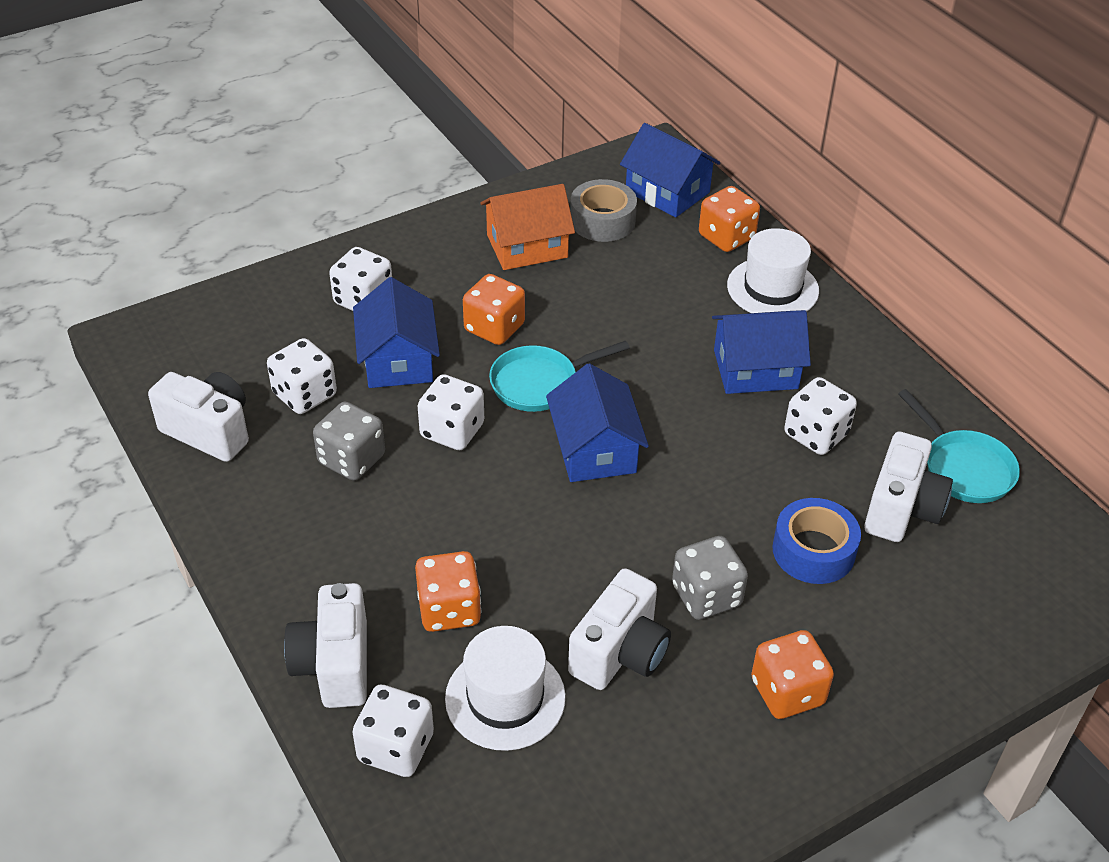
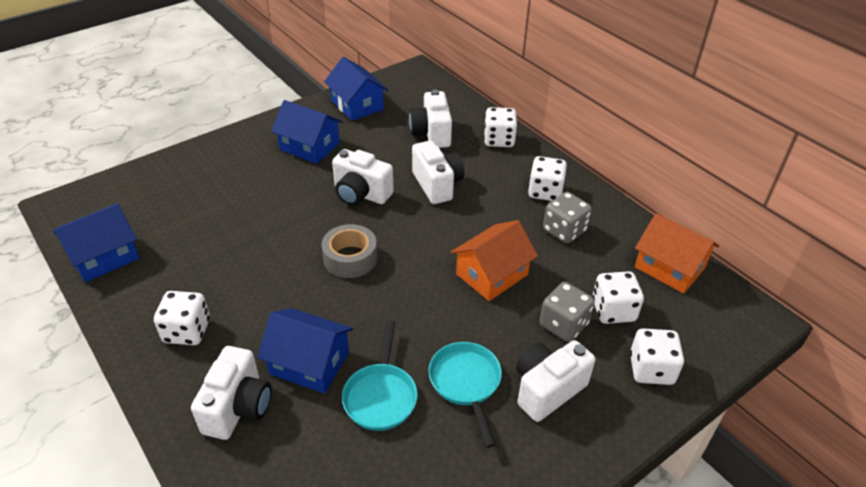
blue tape: [772,498,861,584] = 1 -> none = 0
orange dice: [415,551,481,632] [463,274,525,345] [699,186,760,252] [751,630,834,719] = 4 -> none = 0
orange house: [480,184,575,270] = 1 -> [451,220,538,301] [635,213,719,294] = 2
white camera: [148,372,249,462] [284,583,367,708] [568,568,671,690] [864,432,953,542] = 4 -> [191,346,272,440] [332,149,394,205] [409,90,452,148] [412,141,464,204] [516,340,595,422] = 5
white hat: [445,626,566,751] [727,228,819,313] = 2 -> none = 0

